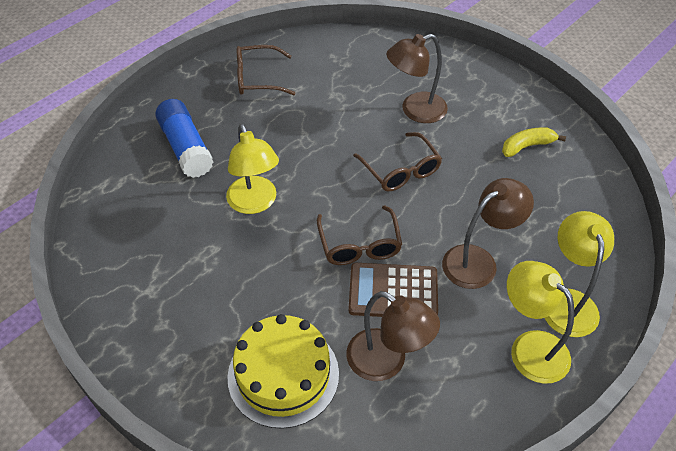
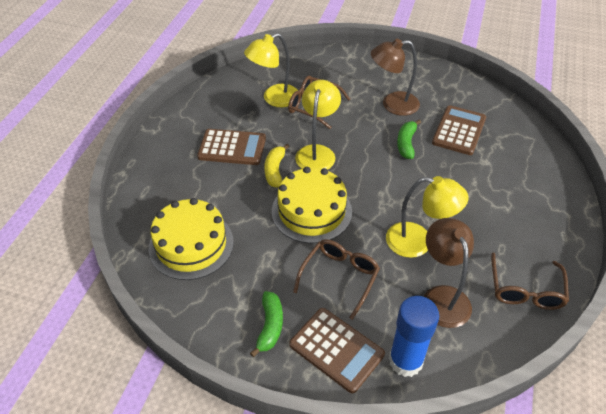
brown calculator: [349,263,438,317] = 1 -> [197,129,266,165] [289,308,385,394] [432,105,486,155] = 3
brown lamp: [346,291,440,381] [386,34,448,123] [442,178,534,289] = 3 -> [371,39,420,116] [424,218,474,328] = 2
green banana: none = 0 -> [250,291,283,357] [397,120,421,159] = 2
yellow cake: [227,314,339,429] = 1 -> [149,198,234,280] [272,167,352,243] = 2

